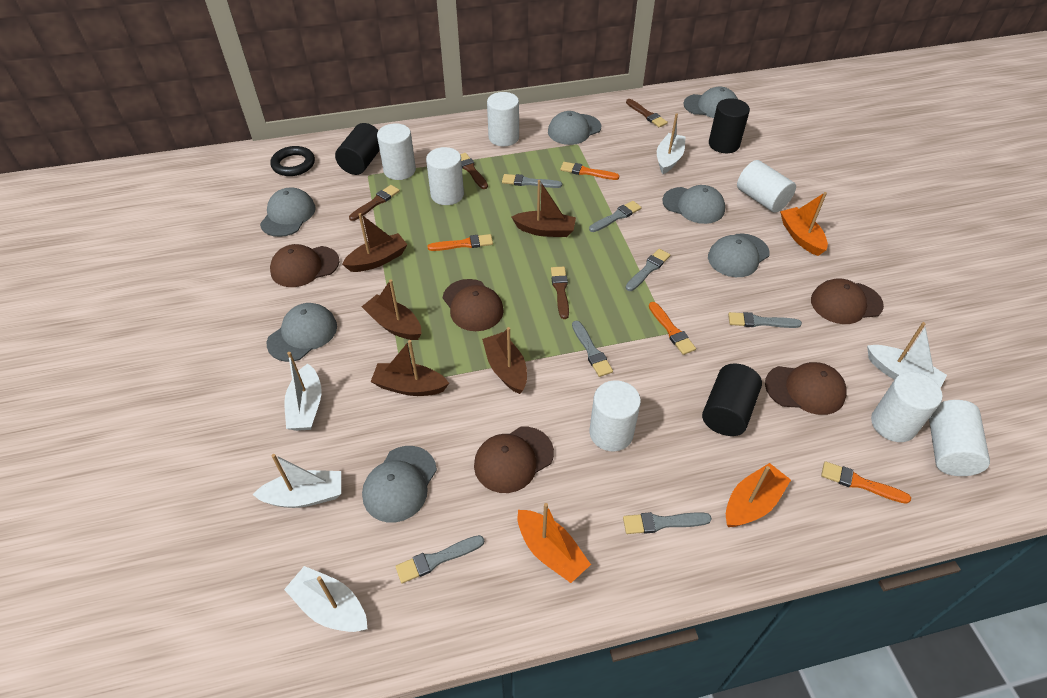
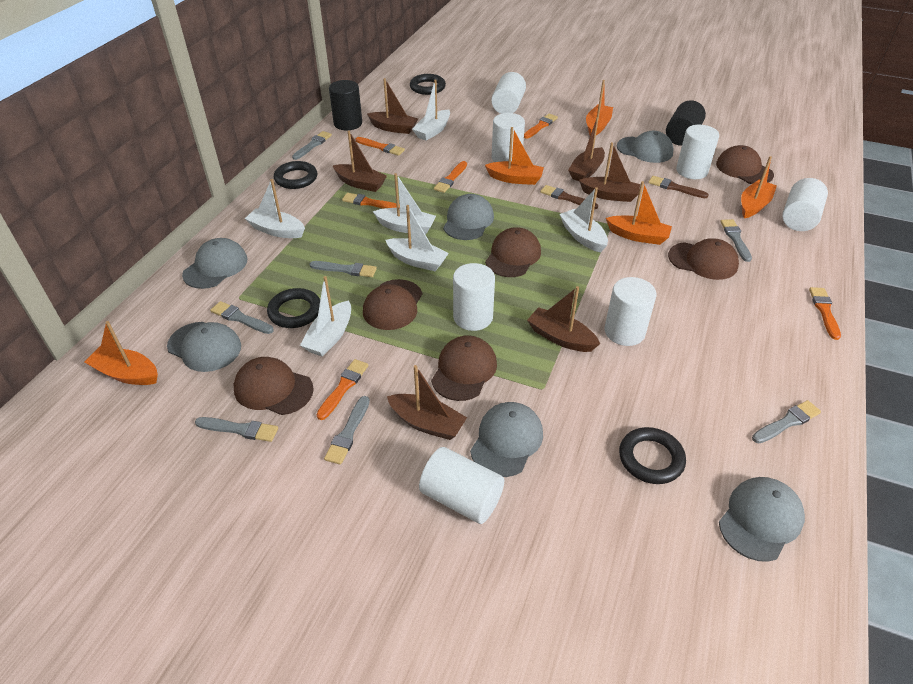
black cylinder: [335,123,380,175] [702,363,762,436] [709,98,750,153] = 3 -> [329,80,362,130] [666,100,706,145] = 2
black ring: [270,146,315,176] = 1 -> [267,288,320,328] [274,161,317,189] [410,74,446,95] [619,427,686,484] = 4
brown boat: [342,213,408,272] [362,280,422,340] [371,340,449,396] [482,327,527,394] [511,180,576,237] = 5 -> [333,131,387,192] [367,78,418,134] [387,365,467,440] [527,286,600,352] [568,117,605,181] [579,142,640,202] = 6
brown brush: [349,185,400,221] [460,153,488,189] [551,267,569,319] [626,99,668,127] = 4 -> [540,185,598,209] [648,176,709,198] = 2
brown cap: [270,244,339,287] [443,279,504,331] [474,427,554,493] [765,362,847,415] [811,278,884,324] = 5 -> [234,357,314,415] [363,279,423,330] [431,335,497,401] [485,227,541,277] [668,238,739,280] [716,145,774,184] = 6
grey cap: [260,187,316,237] [267,303,337,362] [362,446,437,522] [548,111,601,145] [662,185,725,224] [683,87,738,118] [708,234,770,277] = 7 -> [167,322,241,372] [182,238,248,289] [443,194,494,240] [470,402,543,477] [617,131,674,163] [719,477,805,562] = 6
orange boat: [518,503,591,583] [726,463,791,527] [780,192,828,256] = 3 -> [84,321,158,385] [485,127,544,185] [586,80,613,135] [606,181,672,245] [741,156,777,218] = 5
orange brush: [428,234,493,251] [560,162,619,180] [649,302,696,355] [821,461,911,504] = 4 -> [316,359,369,420] [342,193,400,209] [356,137,405,156] [434,161,467,193] [524,114,558,139] [809,287,841,340] = 6
white boat: [252,454,341,508] [284,352,322,431] [284,566,368,632] [657,113,686,174] [867,322,947,388] = 5 -> [245,179,305,238] [300,276,351,357] [373,173,436,235] [386,205,449,271] [412,80,450,141] [559,187,608,252] = 6

